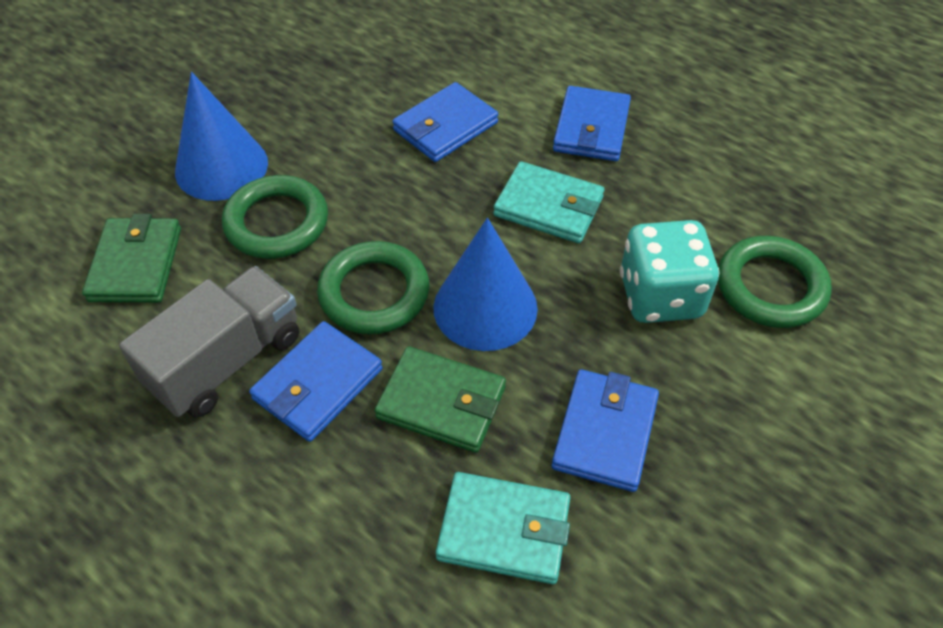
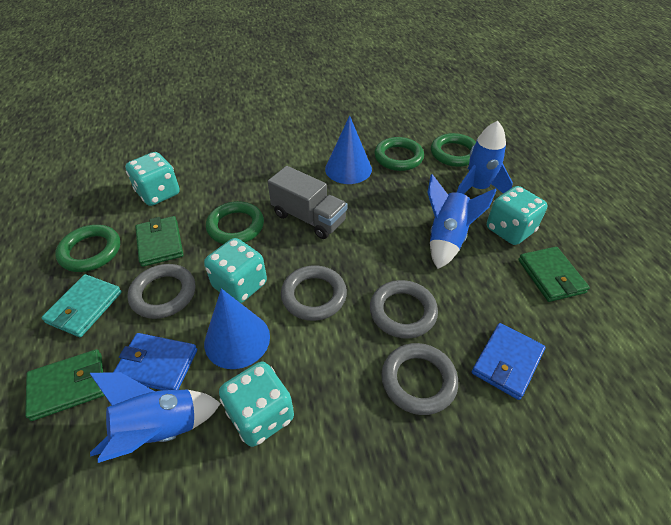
blue rocket: none = 0 -> [89,372,221,463] [427,174,496,269] [456,121,513,194] = 3
blue wallet: [249,321,383,442] [392,82,498,162] [552,369,659,492] [553,86,631,161] = 4 -> [114,333,197,390] [472,323,545,400] = 2
green ring: [222,175,328,259] [317,241,429,335] [718,236,832,328] = 3 -> [55,225,120,272] [206,201,264,244] [374,137,424,171] [431,133,476,167] = 4
green wallet: [82,214,181,303] [374,346,506,453] = 2 -> [25,349,104,421] [135,216,183,267] [518,247,590,302] = 3
grey ring: none = 0 -> [128,264,196,319] [281,265,347,321] [370,280,438,339] [381,343,458,415] = 4
turquoise dice: [620,220,720,323] = 1 -> [125,152,180,206] [204,238,267,303] [219,362,294,447] [487,186,548,245] = 4
turquoise wallet: [436,472,570,584] [493,161,604,243] = 2 -> [41,274,122,337] = 1

